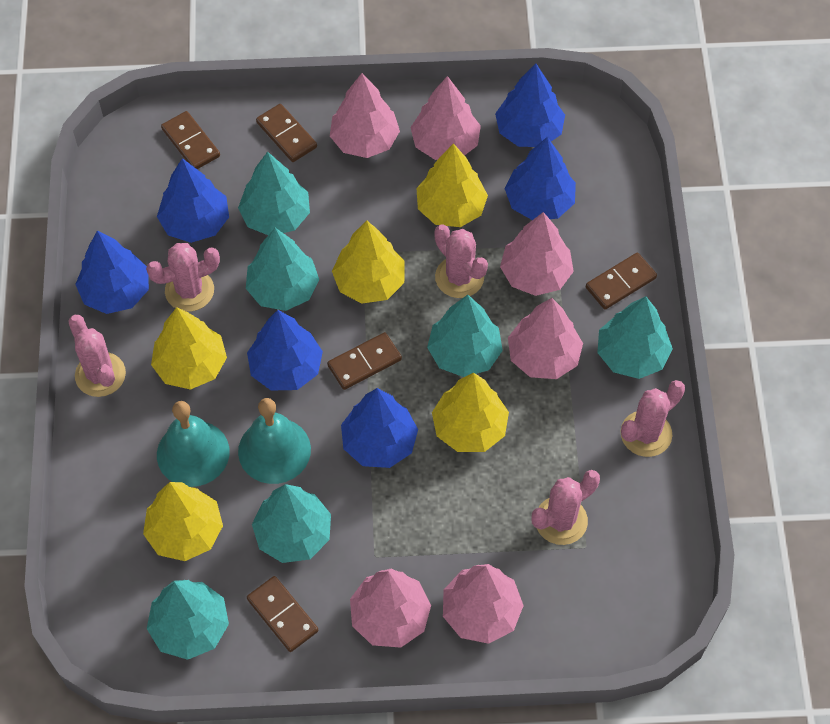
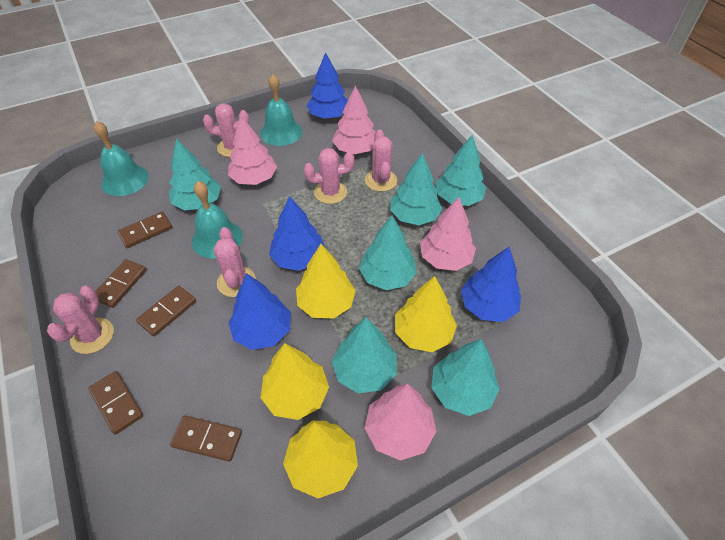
blue tree: [75,230,149,314] [157,158,229,243] [247,310,323,391] [341,388,418,468] [495,64,565,147] [504,137,576,220] = 6 -> [229,273,291,350] [269,196,325,271] [306,52,348,119] [461,247,521,322] = 4
pink tree: [330,73,400,158] [350,569,431,648] [410,76,481,160] [443,564,524,644] [500,212,574,296] [508,298,583,379] = 6 -> [228,115,277,185] [332,85,376,154] [365,384,437,461] [420,197,476,271] = 4
turquoise bell: [157,401,230,487] [238,398,311,484] = 2 -> [94,121,149,196] [192,181,243,258] [260,74,302,146] = 3
yellow tree: [143,482,223,561] [151,307,227,390] [332,221,405,304] [416,143,488,227] [432,373,509,452] = 5 -> [261,343,329,420] [283,421,358,498] [296,244,356,318] [395,276,457,352] = 4

